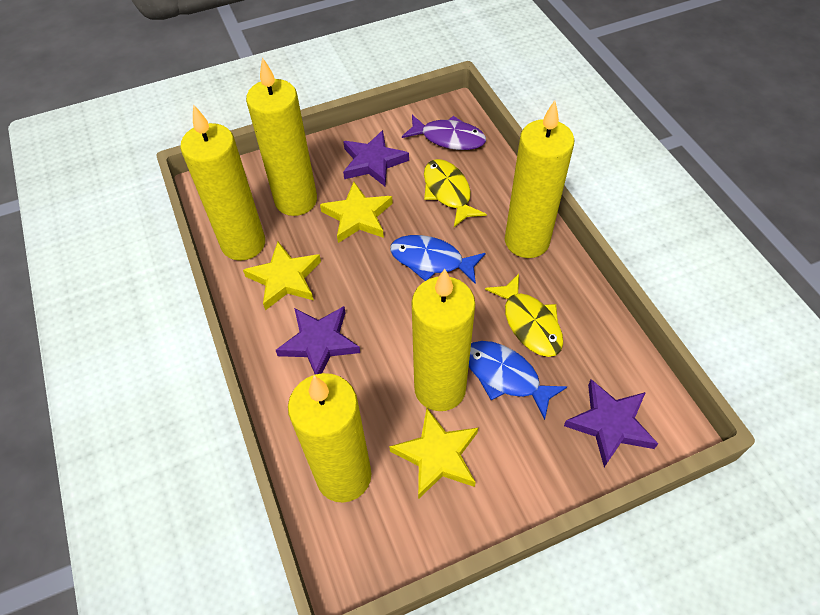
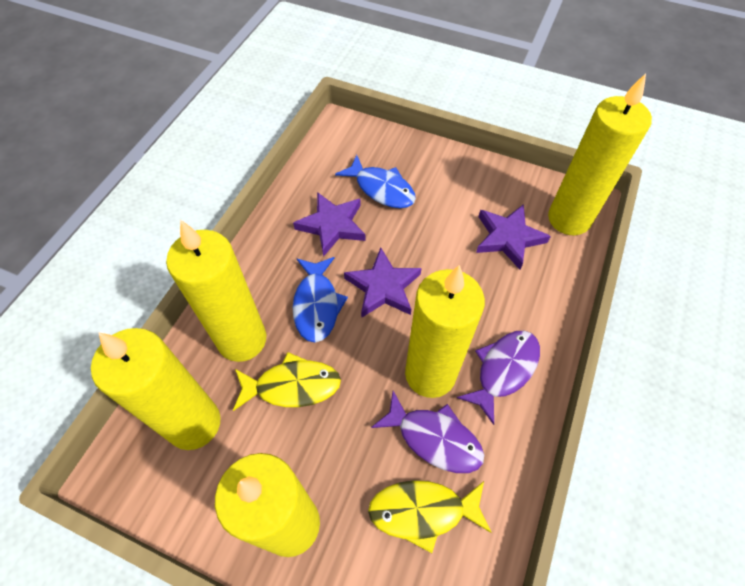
purple fish: [402,115,486,150] = 1 -> [371,391,484,473] [457,331,540,425] = 2
yellow star: [243,242,321,310] [320,182,393,243] [389,408,478,499] = 3 -> none = 0

